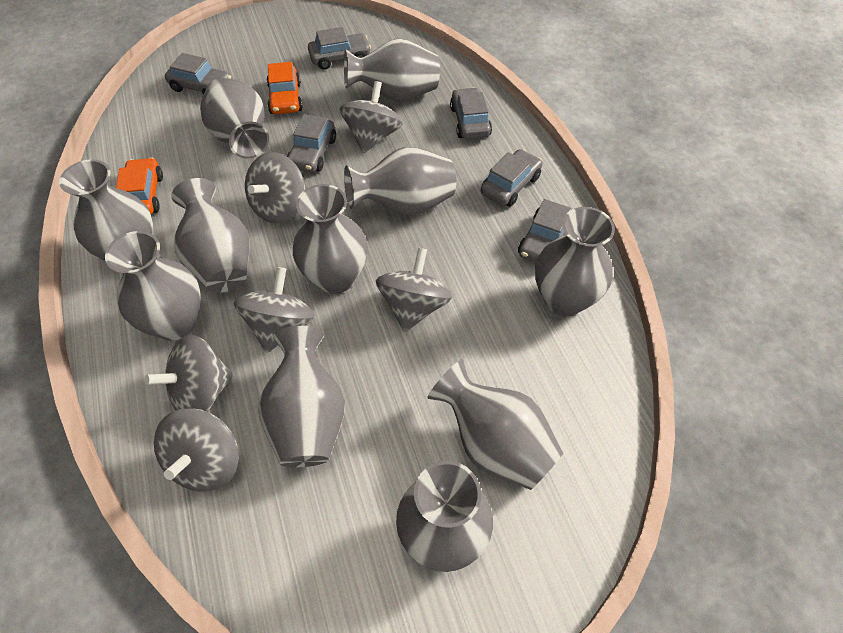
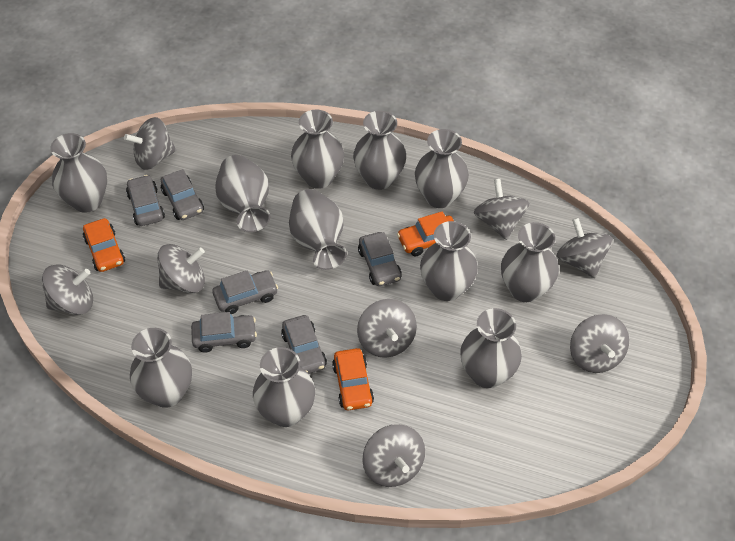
grey spinning top: [145,335,234,412] [154,408,239,492] [234,267,314,353] [245,152,305,224] [340,81,403,153] [376,248,452,332] = 6 -> [42,265,93,315] [124,117,176,170] [157,244,205,293] [357,299,417,358] [362,424,425,487] [474,179,530,240] [557,218,613,278] [570,314,629,373] = 8
orange car: [116,158,163,214] [267,62,303,114] = 2 -> [83,218,125,272] [332,348,374,411] [397,211,454,256] = 3

